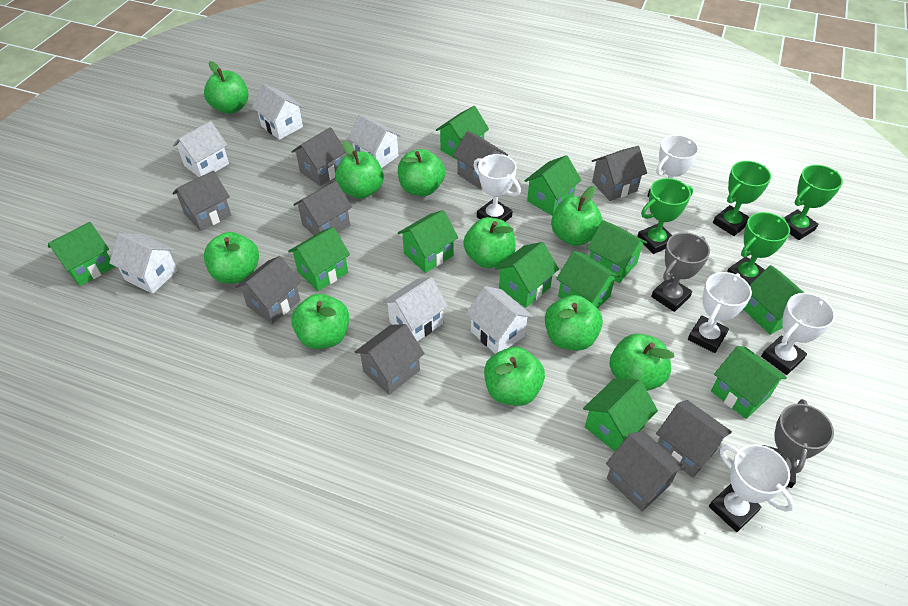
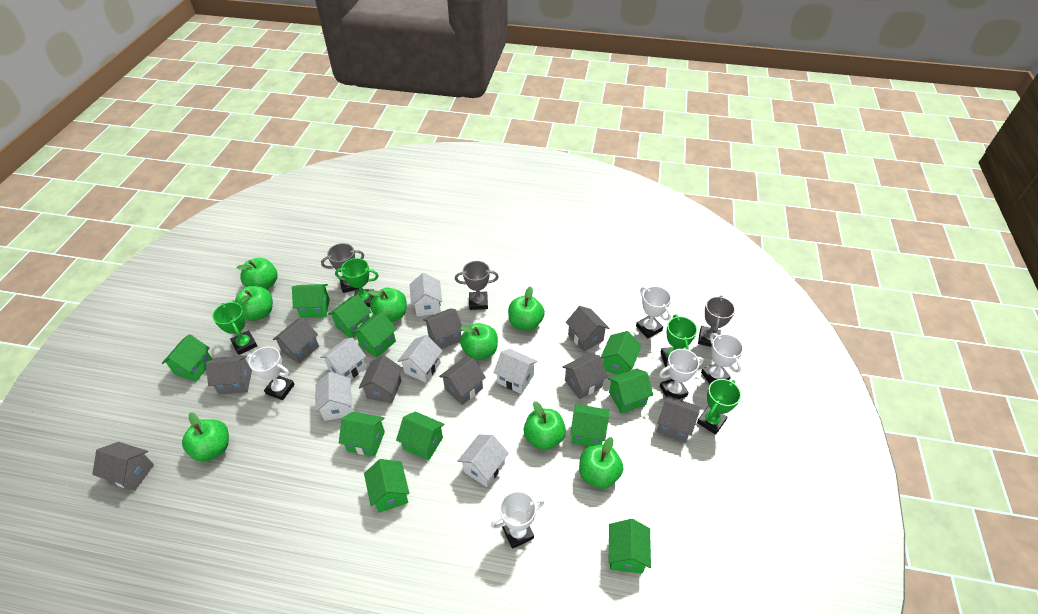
green apple: [204,61,249,114] [204,232,259,284] [291,294,349,349] [335,141,384,199] [398,149,445,196] [463,217,516,268] [484,347,545,406] [545,295,603,351] [551,186,603,246] [610,334,675,391] = 10 -> [182,412,229,462] [235,286,273,321] [236,258,277,289] [368,288,407,322] [460,323,498,360] [508,286,545,331] [524,401,566,450] [579,437,623,489] = 8
grey trophy: [651,232,710,312] [763,399,834,488] = 2 -> [321,243,364,293] [455,261,499,310] [698,296,735,347] = 3

